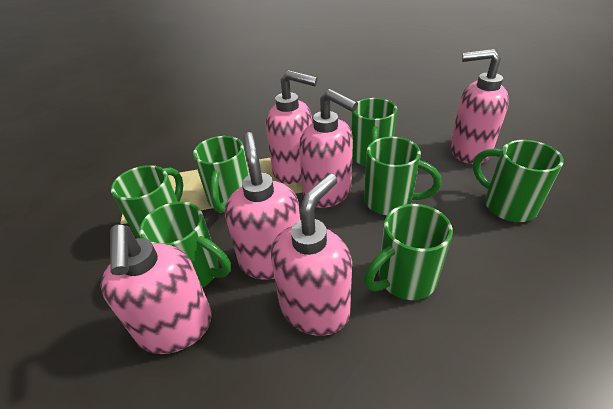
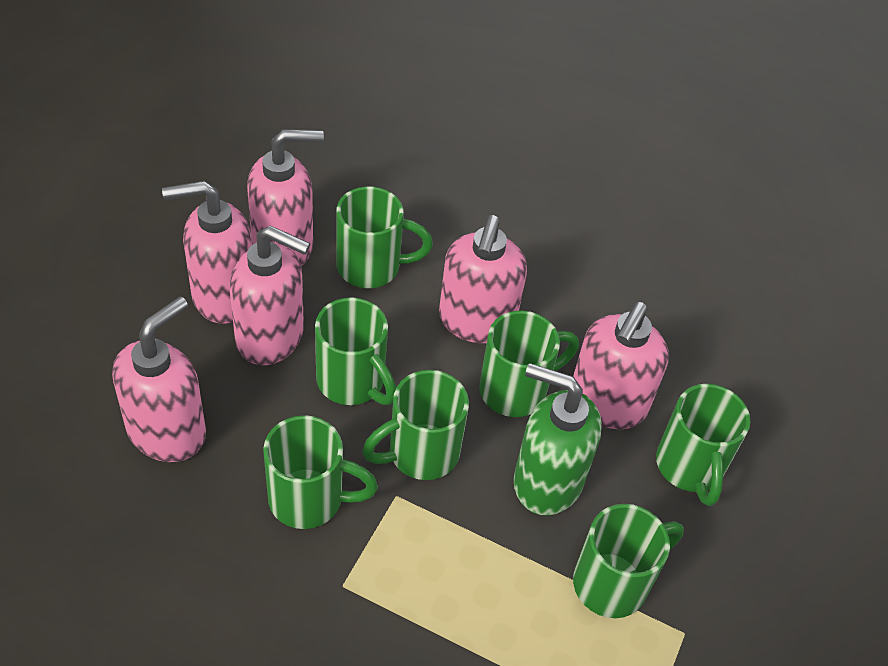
green soap dispenser: none = 0 -> [514,363,602,516] = 1

